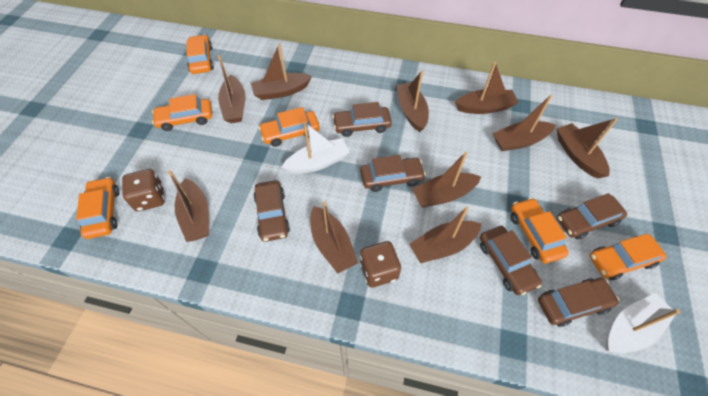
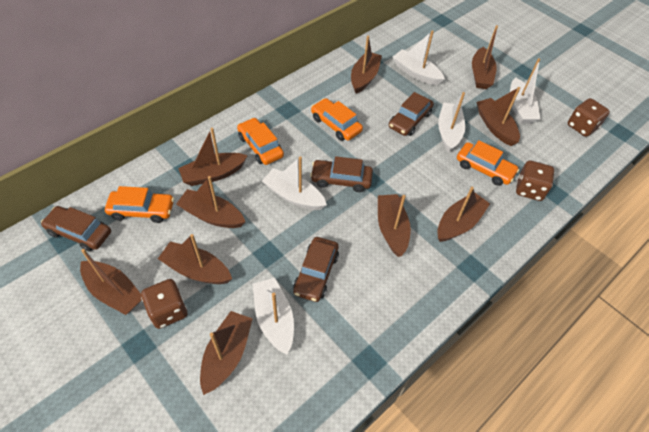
brown car: [253,180,290,242] [332,102,392,137] [360,155,426,192] [480,226,542,295] [538,278,619,327] [557,193,627,239] = 6 -> [41,206,111,251] [293,237,339,302] [310,156,373,192] [389,92,434,136] = 4
brown dice: [122,169,164,211] [360,241,401,288] = 2 -> [141,279,187,329] [516,160,554,201] [568,98,610,137] = 3
orange car: [76,177,119,239] [152,94,212,131] [186,35,214,74] [259,107,320,147] [511,198,569,264] [590,233,667,280] = 6 -> [105,186,174,223] [237,118,284,165] [311,98,363,141] [457,140,519,186] = 4
white boat: [282,122,350,174] [606,293,680,353] = 2 -> [253,278,294,355] [262,156,327,210] [393,30,445,85] [438,92,466,152] [510,58,540,123] = 5

